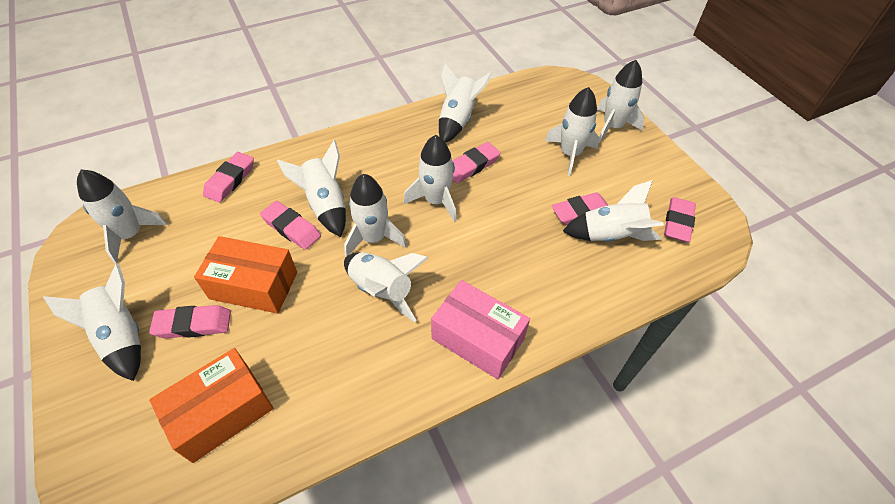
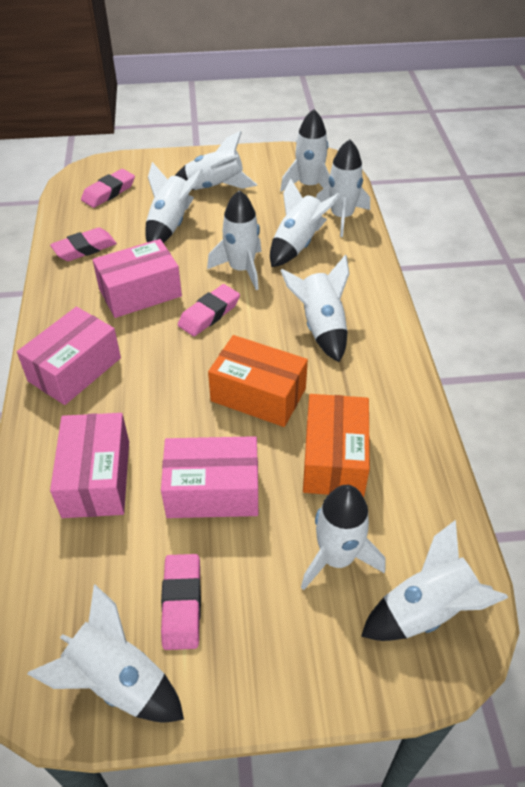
pink box: [431,280,530,379] = 1 -> [17,307,121,405] [50,413,129,518] [92,239,182,318] [161,436,258,518] = 4
pink eraser: [149,305,231,338] [203,152,254,203] [260,201,321,250] [452,142,500,183] [552,192,608,225] [664,197,696,242] = 6 -> [50,227,117,261] [81,169,135,208] [161,554,201,650] [178,284,240,336] = 4

